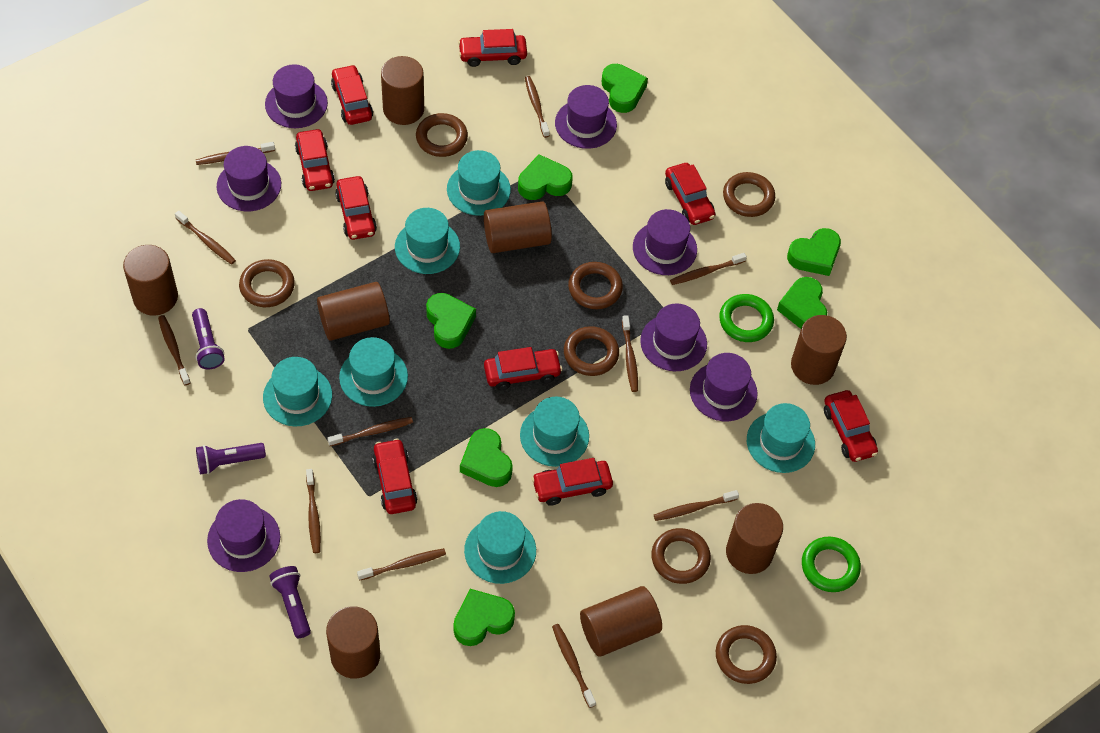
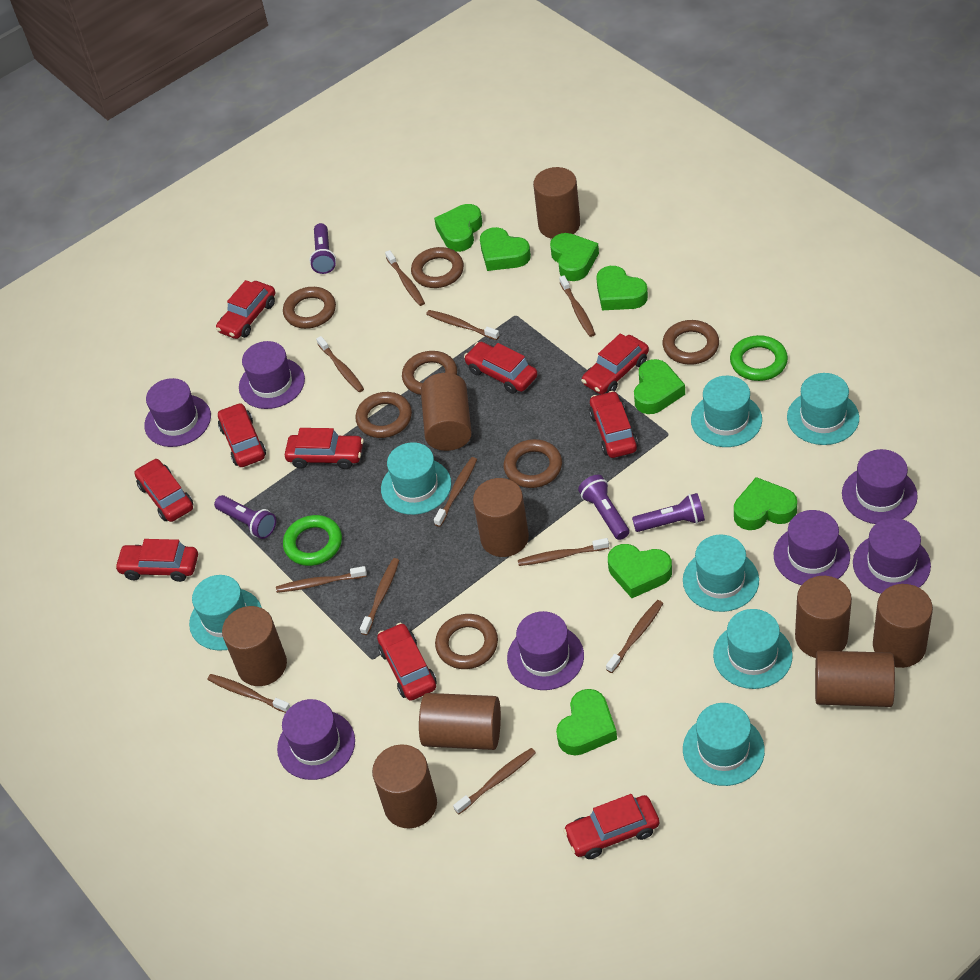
brown cylinder: [123,245,178,316] [317,282,390,341] [326,606,380,679] [381,56,424,125] [484,201,552,253] [580,586,662,657] [726,503,783,574] [791,315,847,385] = 8 -> [222,606,287,686] [372,744,437,828] [419,693,501,750] [421,373,472,451] [473,478,529,557] [533,167,580,239] [795,576,852,658] [815,651,895,707] [873,584,933,668] = 9
green heart: [426,293,476,349] [453,589,515,646] [460,428,513,487] [518,154,573,200] [602,64,648,113] [777,277,827,329] [787,228,841,276] = 7 -> [434,204,482,252] [480,227,531,271] [550,233,599,281] [556,689,617,756] [596,266,648,310] [608,544,672,598] [634,359,685,414] [734,477,797,530] = 8
purple flashlight: [192,308,225,369] [196,443,266,475] [269,566,311,638] = 3 -> [214,495,276,539] [309,223,336,274] [578,475,629,540] [632,493,705,532] = 4
red car: [295,129,335,191] [331,65,373,125] [335,176,377,240] [372,438,417,514] [458,29,527,67] [484,347,562,390] [532,458,613,506] [665,163,715,225] [824,390,878,462] = 9 -> [115,539,198,582] [135,458,193,522] [216,280,275,339] [218,403,266,467] [285,428,364,469] [377,623,437,701] [464,342,537,394] [563,794,659,859] [581,333,649,394] [589,391,638,458] = 10

